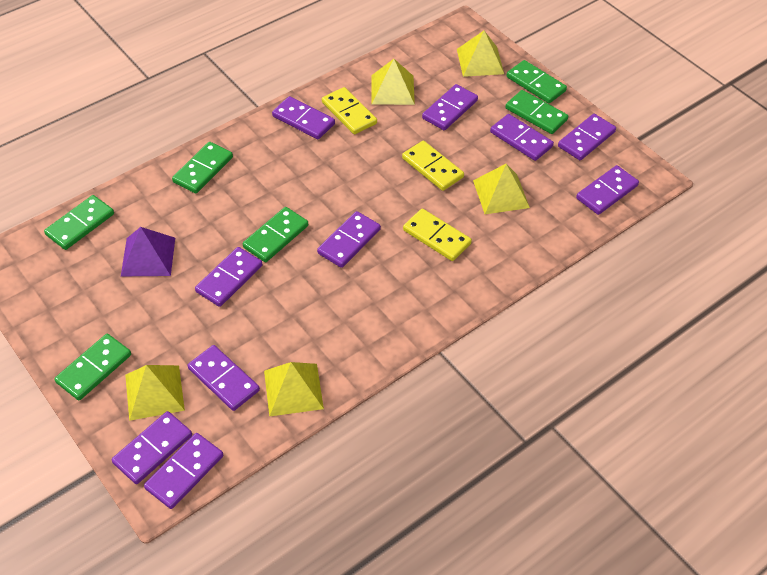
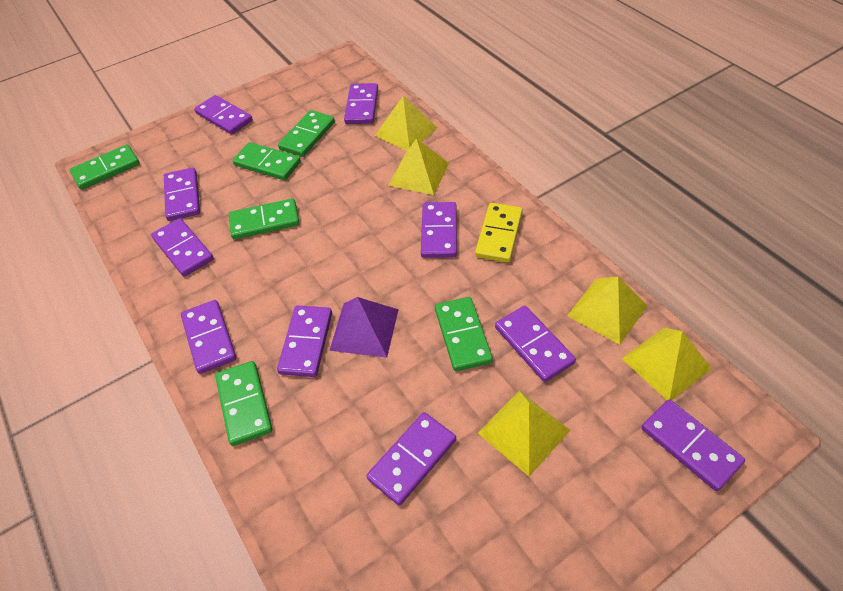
yellow domino: [322,87,377,135] [402,141,464,191] [403,209,472,261] = 3 -> [475,203,523,262] = 1

